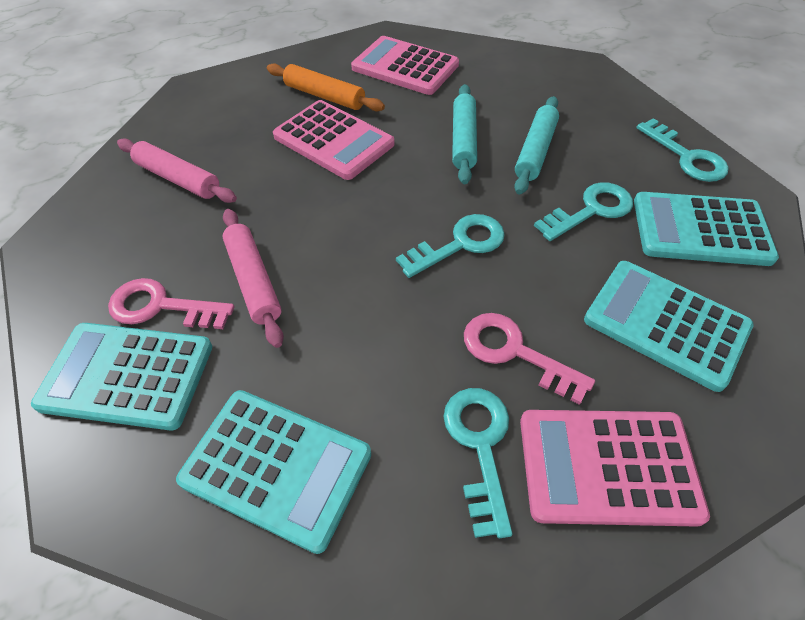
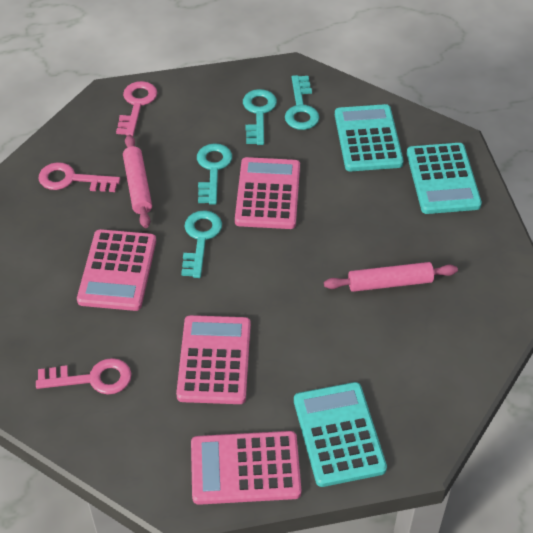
orange rolling pin: [267,63,385,111] = 1 -> none = 0
pink calculator: [273,100,394,180] [351,36,459,95] [520,410,710,527] = 3 -> [77,229,156,311] [176,315,251,404] [191,431,301,505] [235,157,300,229] = 4
pink key: [108,278,234,329] [464,313,595,405] = 2 -> [36,358,131,395] [38,162,120,192] [116,81,157,136] = 3
turquoise calculator: [31,323,212,431] [176,390,371,554] [584,261,754,392] [634,192,779,266] = 4 -> [294,382,387,487] [335,104,404,171] [407,143,482,214] = 3
turquoise rolling pin: [452,84,477,184] [514,96,559,195] = 2 -> none = 0

